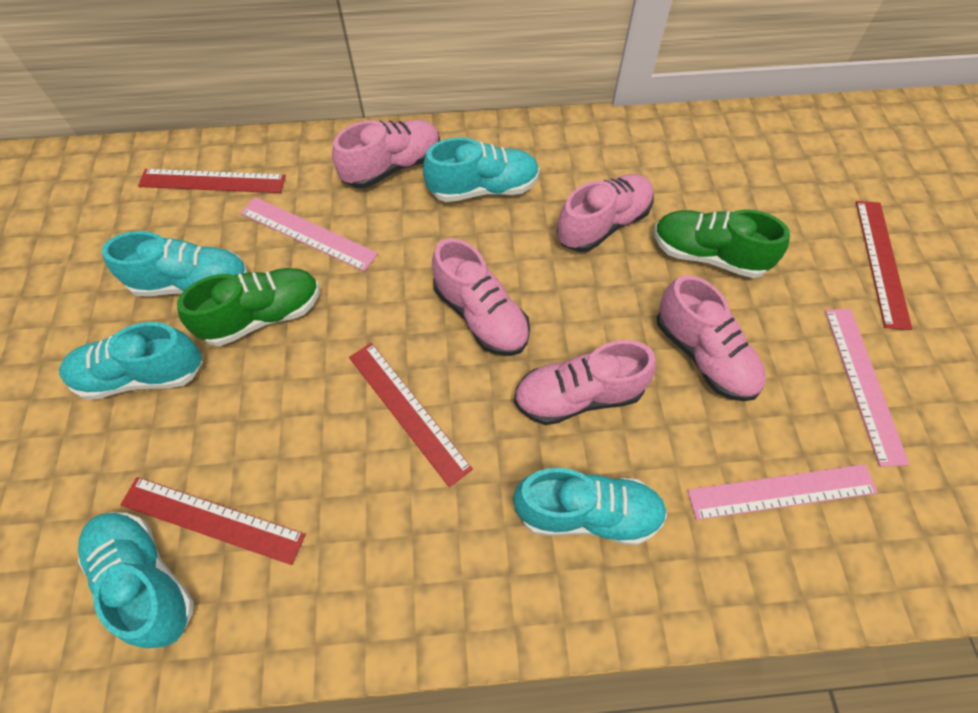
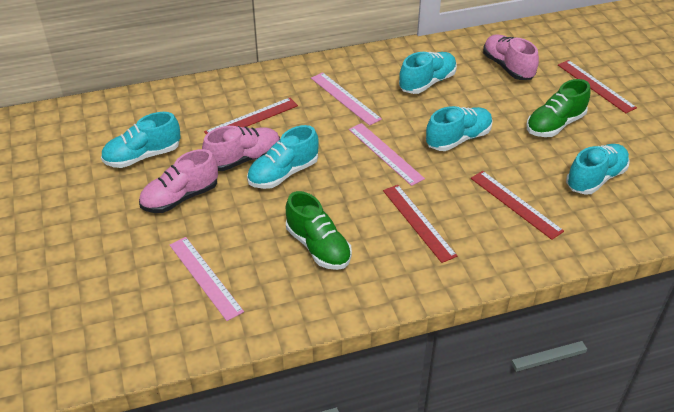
pink shoe: [332,120,440,189] [432,238,530,356] [514,340,656,425] [557,174,654,252] [657,275,766,401] = 5 -> [139,149,218,213] [202,126,280,171] [483,35,539,80] = 3

